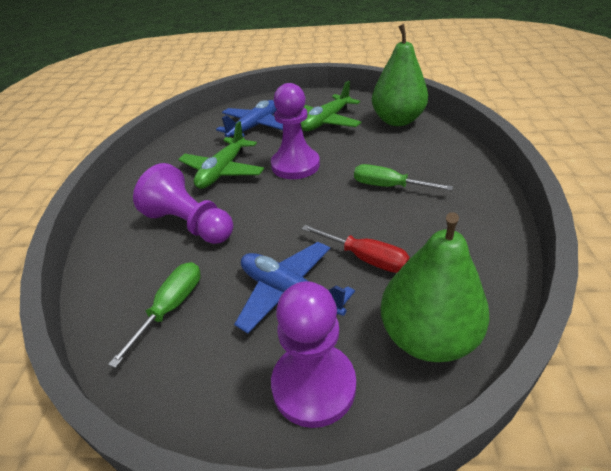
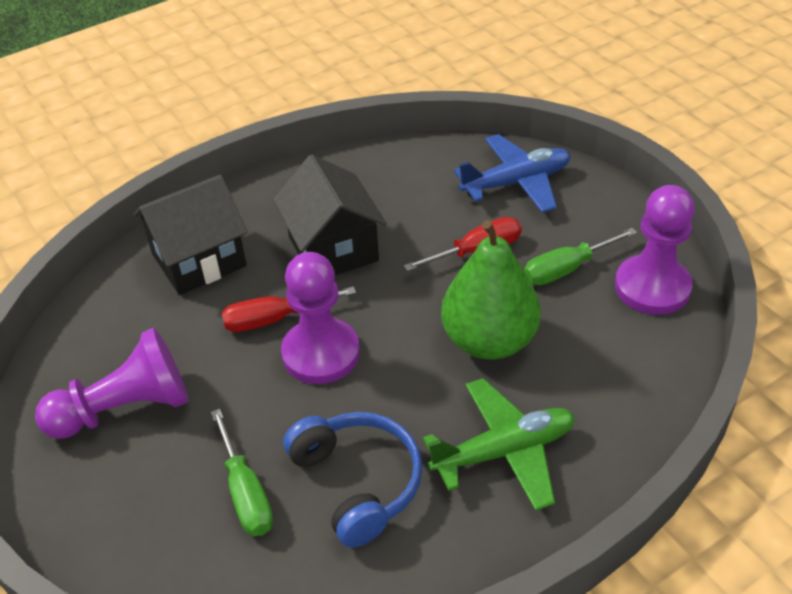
black house: none = 0 -> [133,175,248,295] [273,155,387,275] = 2
blue headphones: none = 0 -> [283,412,423,548] = 1
blue plane: [216,100,283,138] [234,242,355,334] = 2 -> [454,134,571,213] = 1
green pear: [372,24,428,126] [380,212,490,362] = 2 -> [441,220,541,360] = 1
green plane: [178,121,264,189] [301,81,361,131] = 2 -> [423,378,575,511] = 1
red screwdriver: [302,225,410,273] = 1 -> [222,287,356,332] [404,217,522,271] = 2

